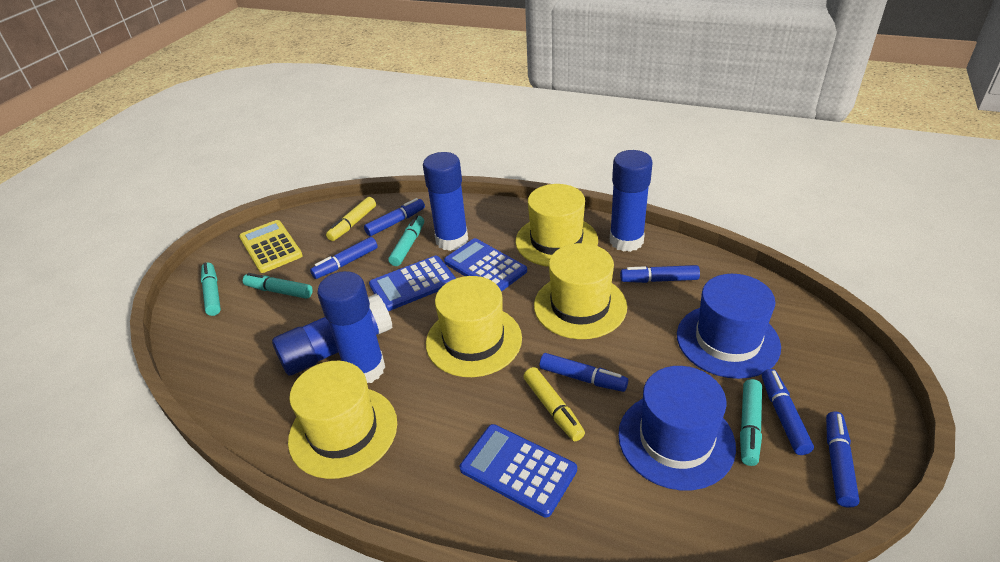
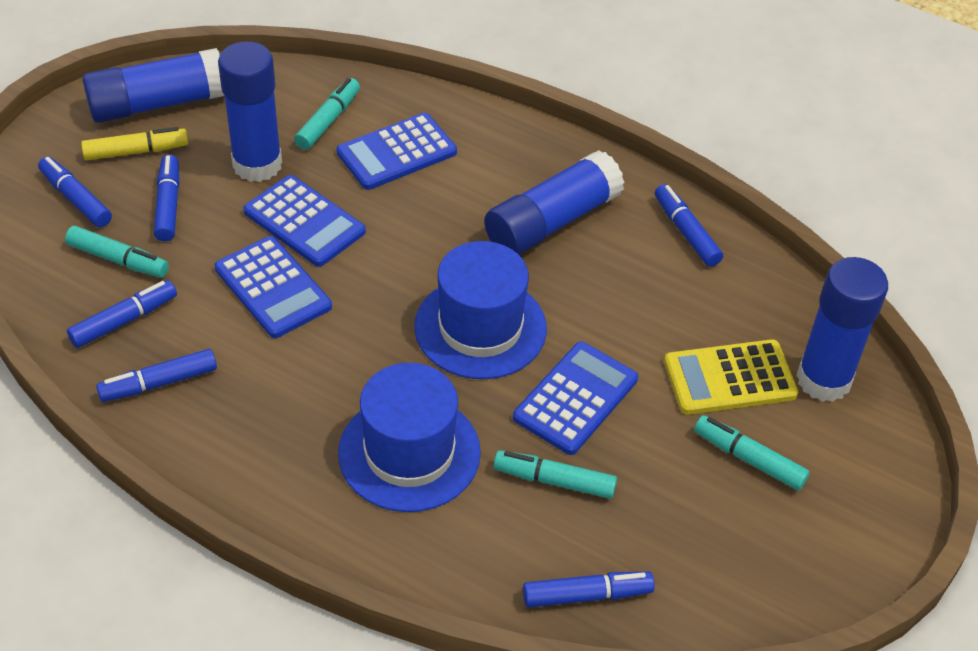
blue calculator: [369,256,456,311] [444,238,527,292] [460,424,577,518] = 3 -> [214,236,332,338] [243,175,366,267] [336,113,457,190] [513,341,638,455] = 4
yellow hat: [288,361,397,479] [426,276,522,377] [515,184,598,267] [534,243,627,339] = 4 -> none = 0
yellow marker: [326,197,376,241] [523,367,585,441] = 2 -> [81,127,188,160] = 1

